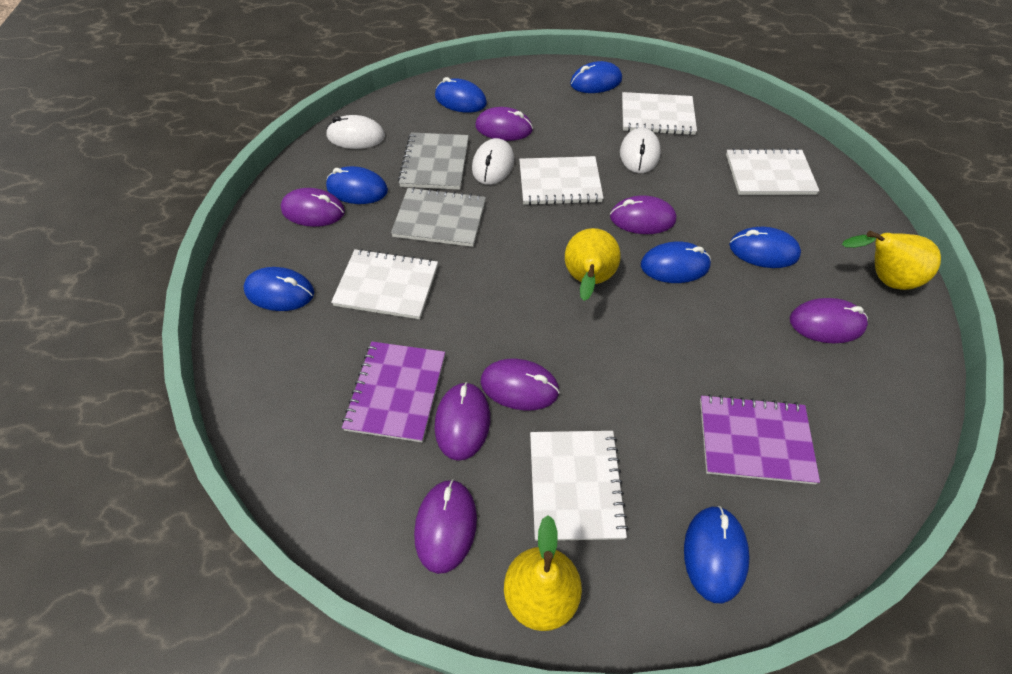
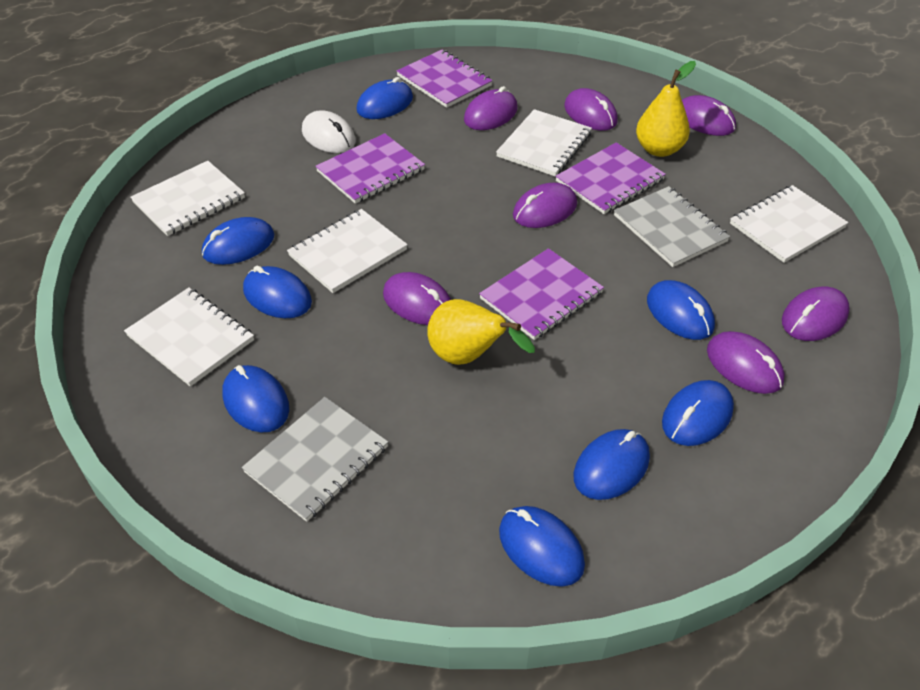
blue mouse: [243,267,314,311] [326,166,388,204] [435,77,487,113] [570,61,622,93] [641,241,711,283] [684,506,750,603] [729,227,801,268] = 7 -> [202,217,274,265] [222,365,289,433] [243,266,312,318] [357,77,413,119] [499,506,585,587] [574,429,650,500] [647,280,715,340] [662,380,734,446] = 8
purple notebook: [342,342,445,442] [700,394,820,484] = 2 -> [316,133,425,204] [396,50,492,108] [479,248,604,340] [555,142,666,214] = 4
white mouse: [326,115,385,149] [472,138,514,185] [620,128,661,173] = 3 -> [302,110,356,153] = 1
yellow pear: [504,515,582,631] [565,228,621,301] [842,231,941,290] = 3 -> [427,299,535,365] [636,61,696,157] = 2

